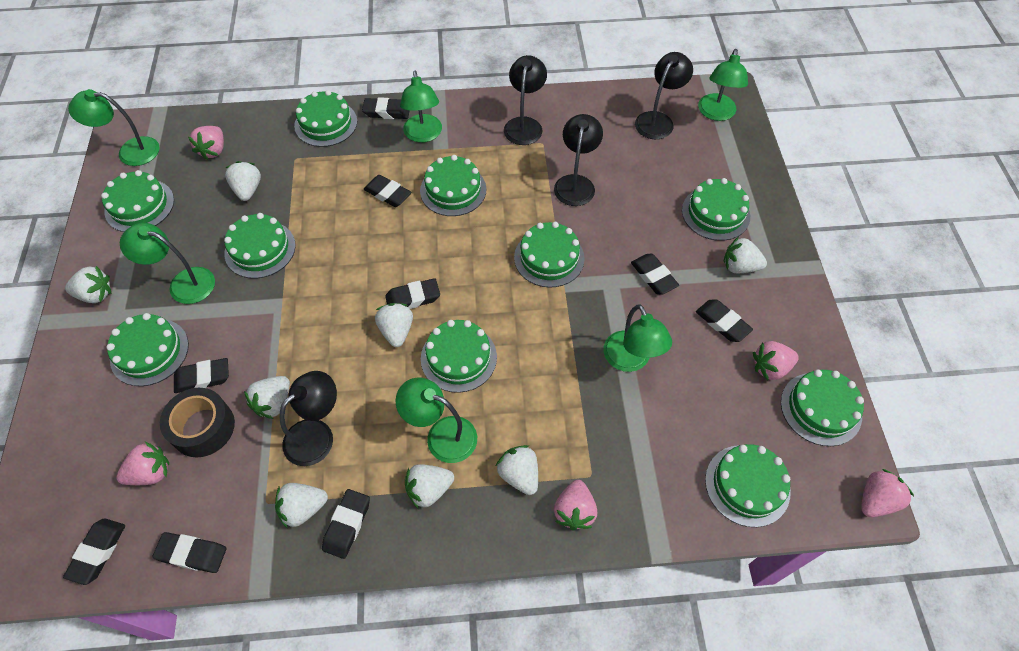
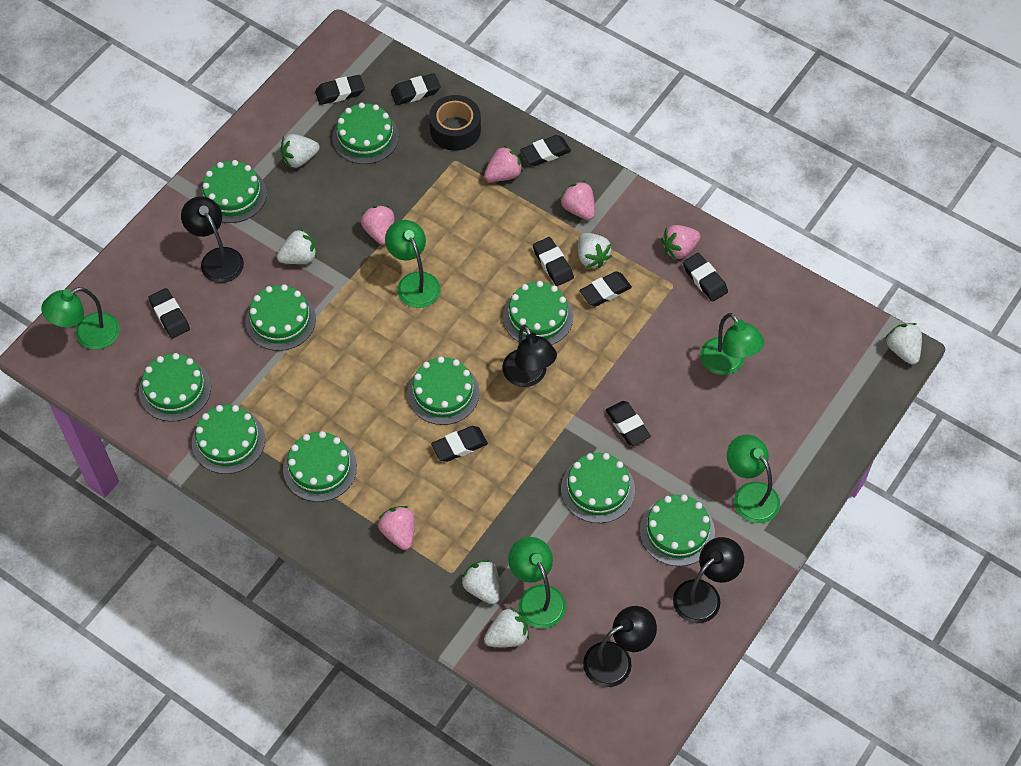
green lamp: [68,89,160,166] [120,223,215,304] [395,378,477,463] [400,70,442,143] [604,304,672,372] [698,49,748,121] = 6 -> [41,287,120,350] [385,220,440,308] [508,537,566,629] [700,313,764,375] [727,435,780,523] = 5
white strawberry: [65,266,111,303] [225,161,261,201] [244,376,290,419] [275,483,328,528] [375,303,413,347] [405,464,454,509] [496,445,538,495] [724,237,767,274] = 8 -> [277,229,317,264] [281,134,320,168] [461,560,500,604] [484,607,529,647] [578,233,612,268] [885,323,922,365] = 6

